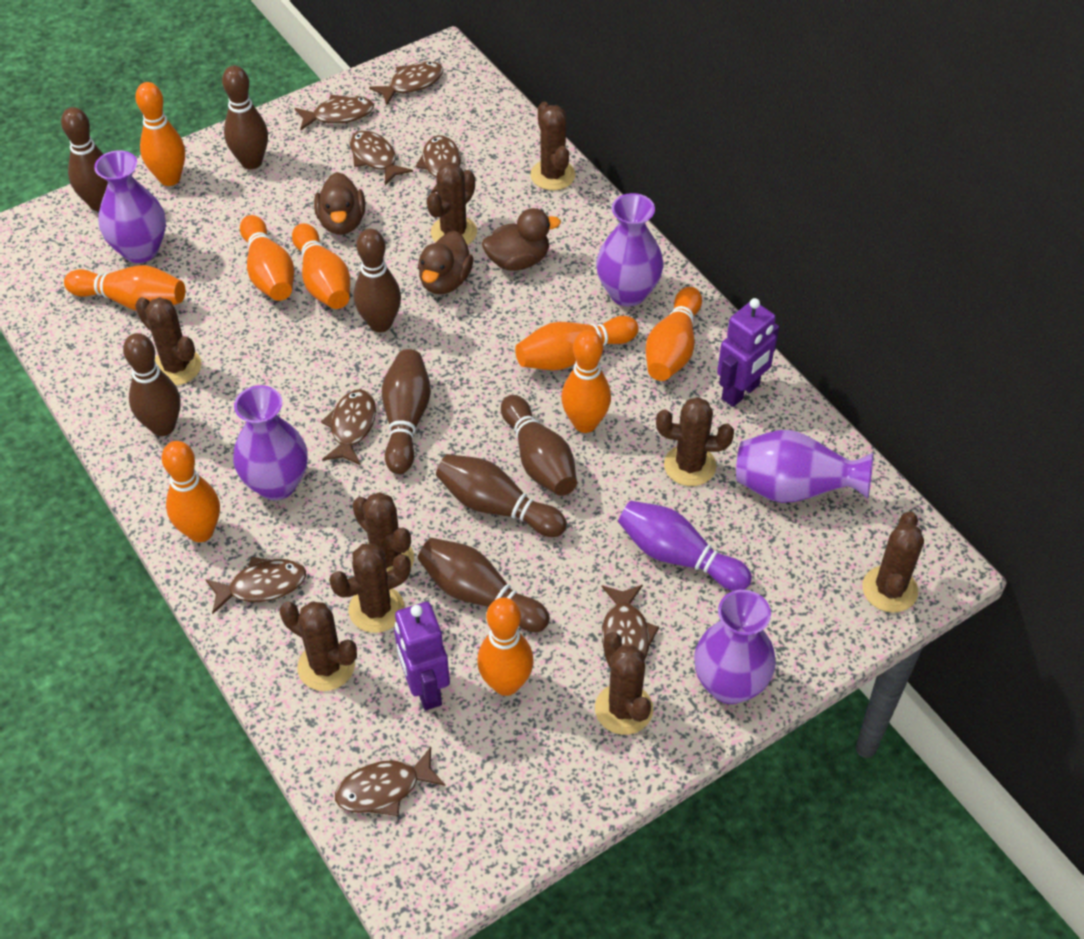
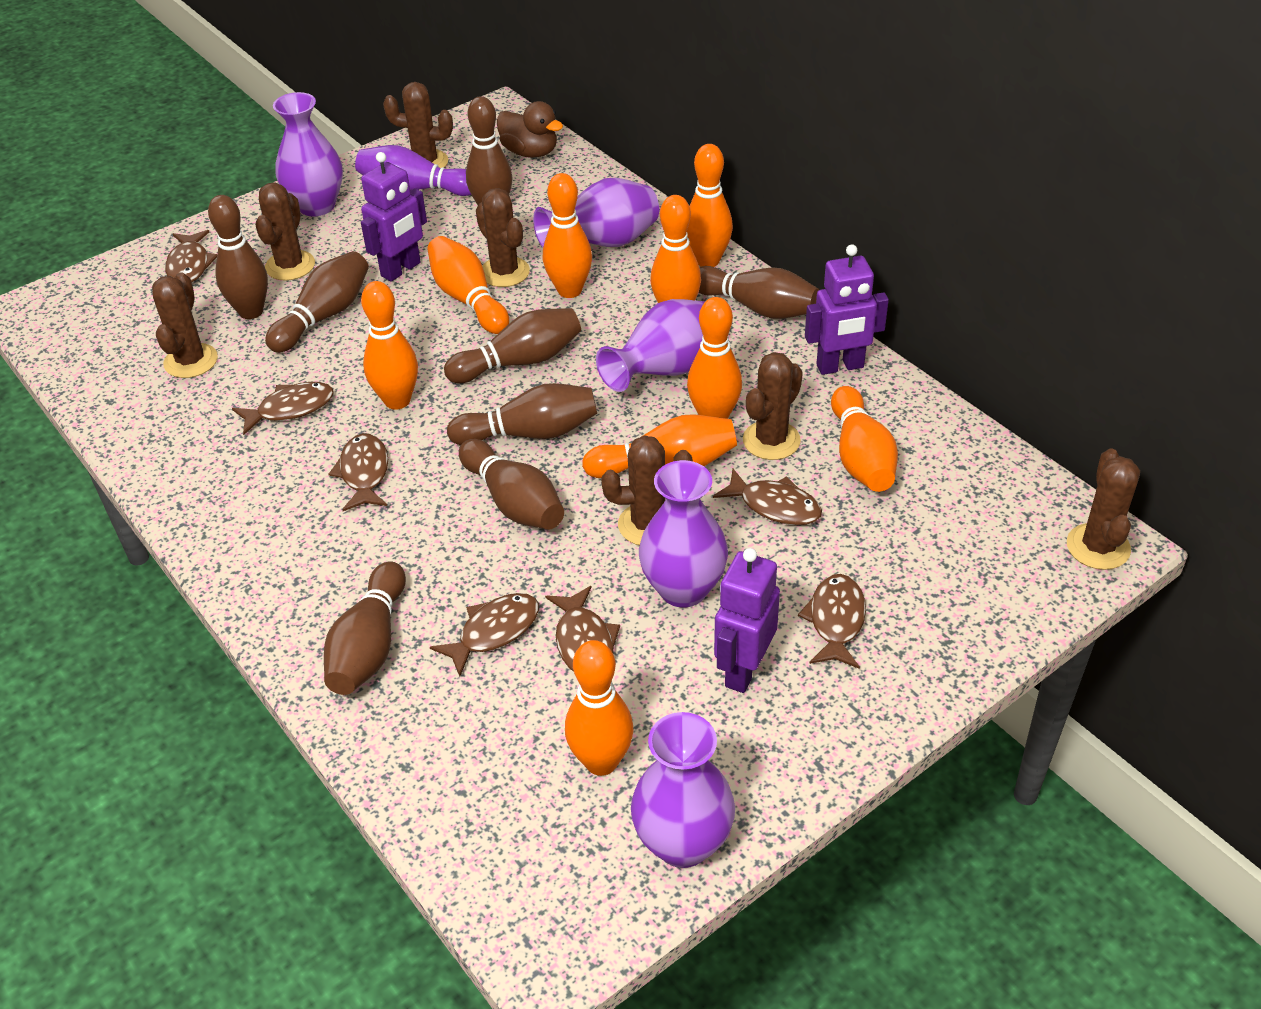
brown cactus: [135,297,201,385] [280,601,357,691] [329,543,411,633] [352,492,414,572] [427,162,477,245] [530,102,575,190] [595,632,653,735] [656,397,734,486] [862,511,924,613] = 9 -> [152,273,218,378] [255,183,315,281] [383,82,453,168] [476,188,530,287] [601,435,693,545] [743,352,803,460] [1067,448,1140,570] = 7
brown duck: [314,172,365,235] [418,231,474,294] [482,208,561,271] = 3 -> [497,101,563,158] = 1
brown fish: [205,557,306,614] [295,95,374,130] [321,389,376,465] [335,747,445,816] [350,130,413,185] [369,61,444,105] [416,135,461,193] [602,585,659,658] = 8 -> [165,230,217,282] [232,382,334,435] [328,433,388,511] [430,593,539,676] [545,586,620,672] [713,469,822,525] [798,574,866,669] = 7
purple robot: [394,602,450,711] [717,298,779,407] = 2 -> [361,152,427,282] [714,548,780,693] [805,244,889,375] = 3

